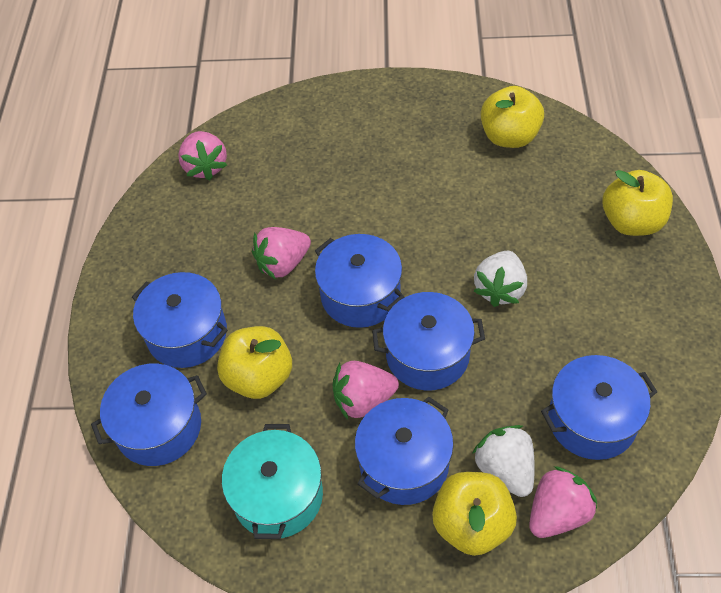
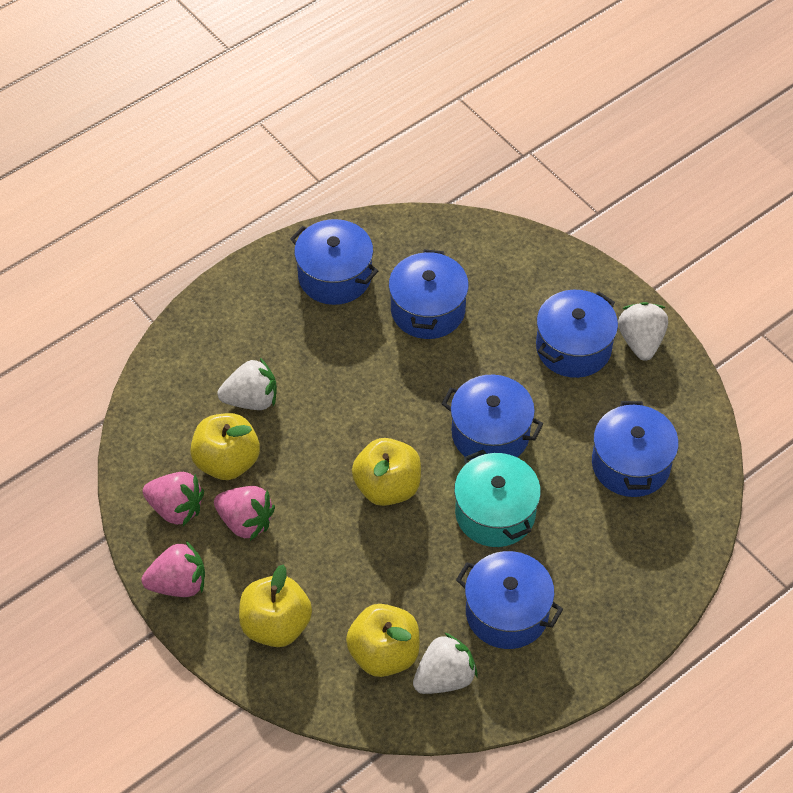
pink strawberry: [178,131,227,180] [252,227,311,280] [333,361,399,419] [529,466,597,538] = 4 -> [142,541,205,597] [143,472,204,526] [214,486,275,541] = 3
white strawberry: [472,425,535,497] [474,251,527,307] = 2 -> [217,358,277,410] [413,633,478,694] [618,302,668,361] = 3

